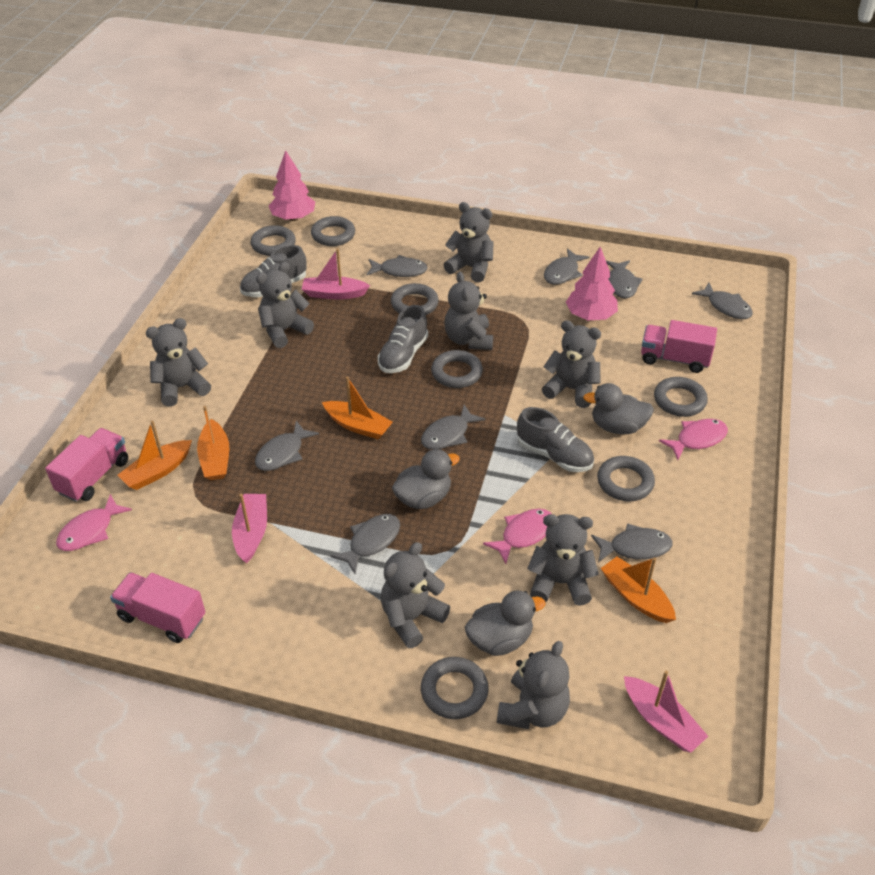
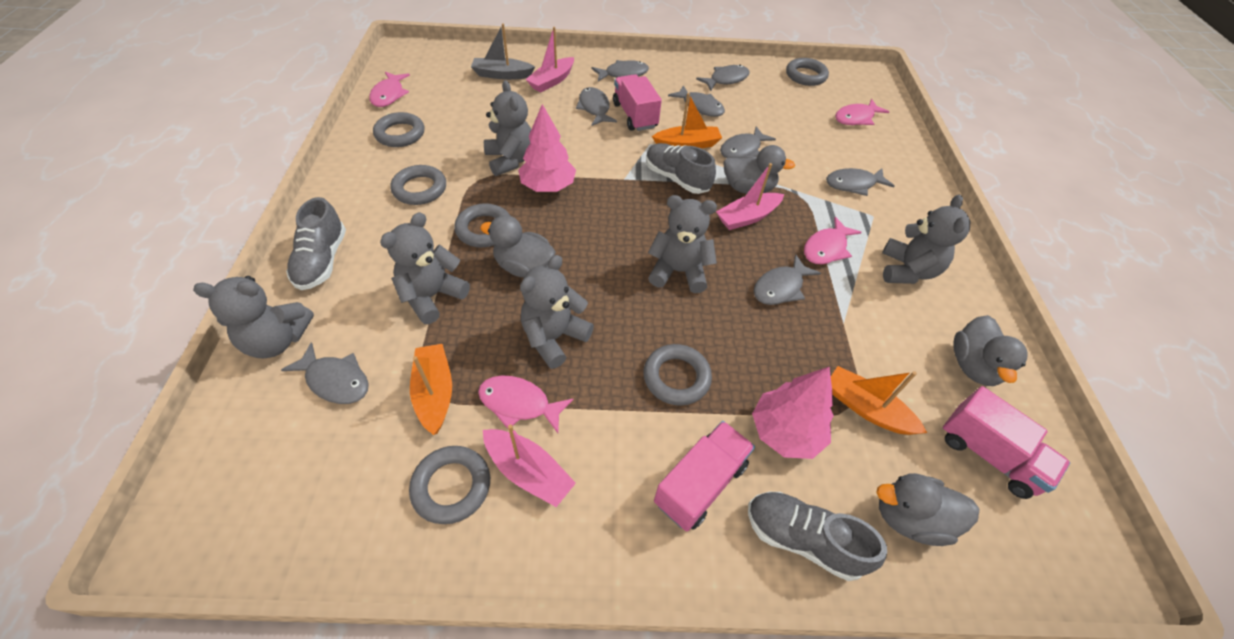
grey boat: none = 0 -> [471,24,535,80] = 1
grey duck: [392,449,460,509] [465,590,546,656] [583,383,654,434] = 3 -> [480,215,556,278] [723,145,795,194] [876,473,979,546] [953,315,1028,386] = 4
grey ring: [251,225,296,256] [311,216,355,246] [391,283,439,315] [421,657,489,719] [431,350,483,388] [597,456,655,501] [654,377,708,417] = 7 -> [373,112,424,147] [390,165,446,205] [409,446,490,524] [454,203,510,247] [644,344,712,406] [786,58,829,86] = 6
grey teddy bear: [146,318,211,407] [256,262,314,348] [381,542,450,648] [444,202,494,282] [444,271,493,350] [497,641,570,729] [527,514,599,606] [542,320,601,408] = 8 -> [193,276,314,359] [380,212,470,324] [484,80,531,176] [520,255,594,369] [648,195,717,293] [882,195,970,284] = 6
orange boat: [118,420,192,490] [197,406,229,480] [322,376,393,439] [601,557,676,623] = 4 -> [410,344,452,435] [652,93,722,148] [831,366,927,435] = 3
pink fish: [56,494,132,551] [483,509,552,564] [659,419,728,460] = 3 -> [369,72,410,107] [478,376,573,433] [804,217,862,264] [835,99,889,125] = 4

